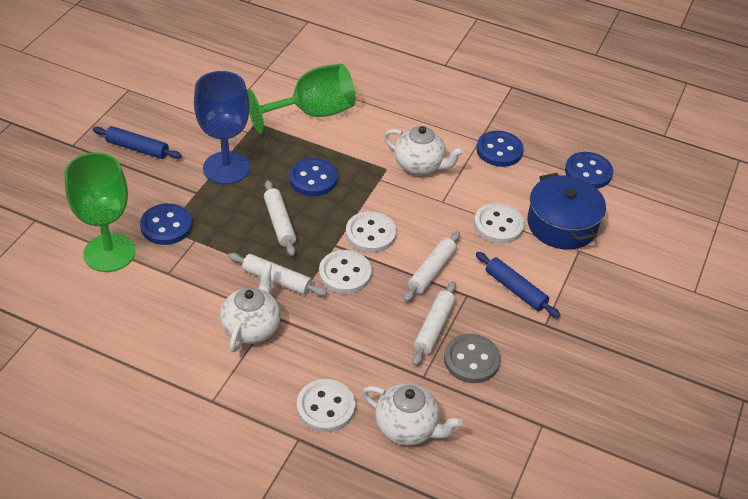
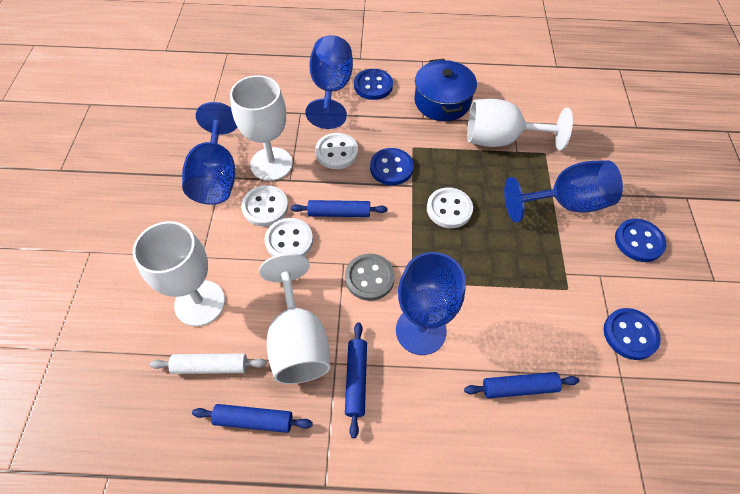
blue goblet: [194,71,250,185] = 1 -> [182,102,237,205] [305,35,353,129] [396,252,466,355] [504,160,623,223] = 4
blue rolling pin: [93,126,182,159] [476,252,560,318] = 2 -> [192,404,313,433] [291,200,387,217] [345,322,367,438] [464,372,580,399] = 4
green goblet: [65,152,135,272] [247,64,356,134] = 2 -> none = 0
white goblet: none = 0 -> [132,221,225,326] [230,75,293,181] [259,253,330,384] [467,99,573,150] = 4
white rolling pin: [228,253,327,296] [264,180,296,256] [404,231,460,302] [412,281,456,366] = 4 -> [150,353,267,374] = 1
white teapot: [220,263,281,352] [362,383,462,446] [384,126,464,175] = 3 -> none = 0

